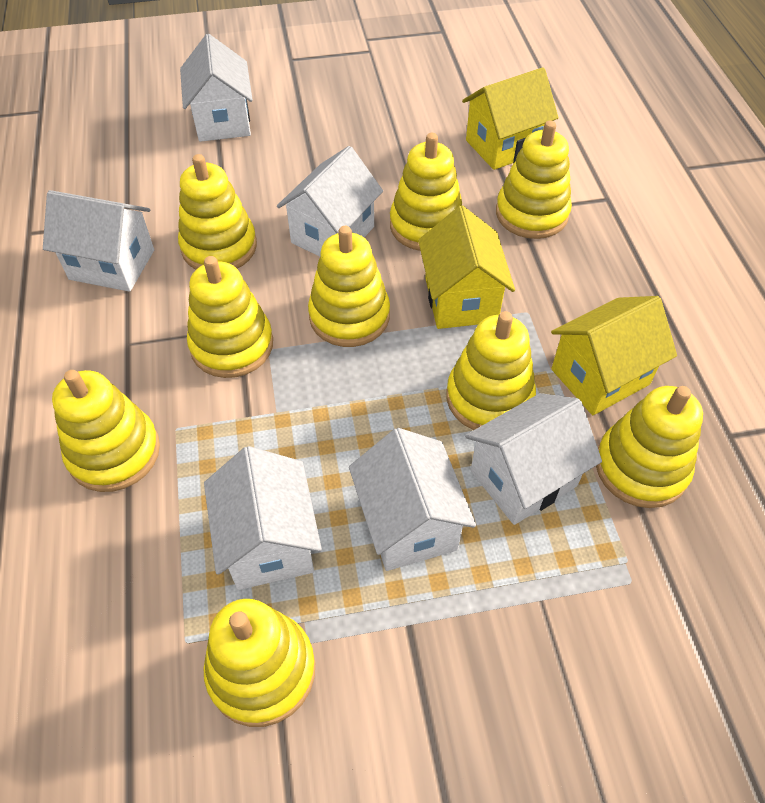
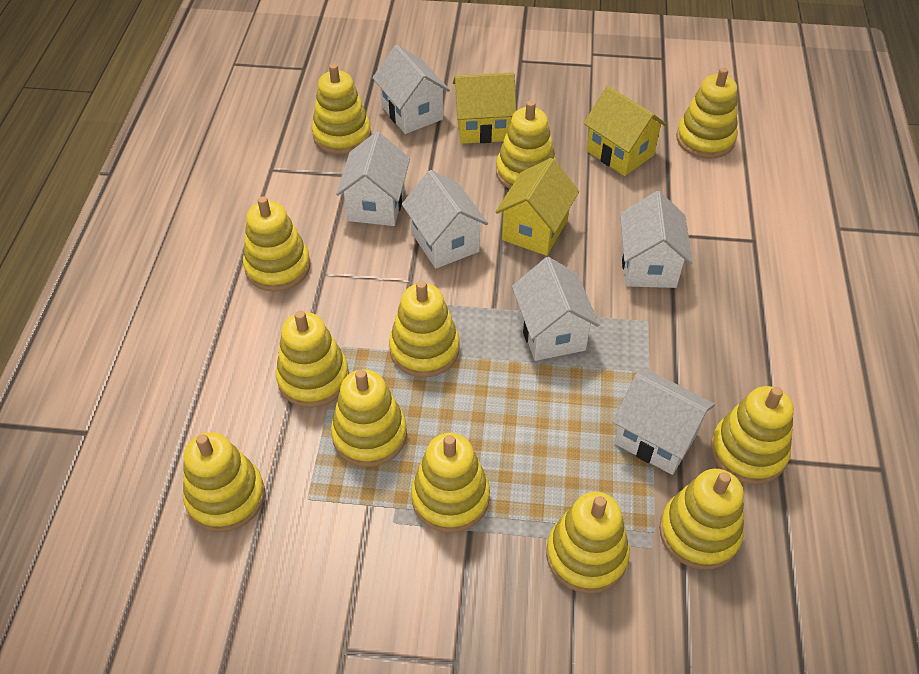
yellow stacking toy: [52,370,160,492] [178,154,257,270] [187,256,273,378] [203,599,315,727] [308,226,390,347] [390,133,462,251] [446,311,536,430] [496,120,572,239] [596,386,703,508] = 9 -> [183,432,265,532] [243,196,311,292] [276,311,349,408] [312,64,371,155] [331,369,407,467] [389,281,460,377] [411,433,490,533] [496,101,556,189] [546,492,630,594] [659,469,744,570] [676,67,738,159] [711,386,794,485] = 12

